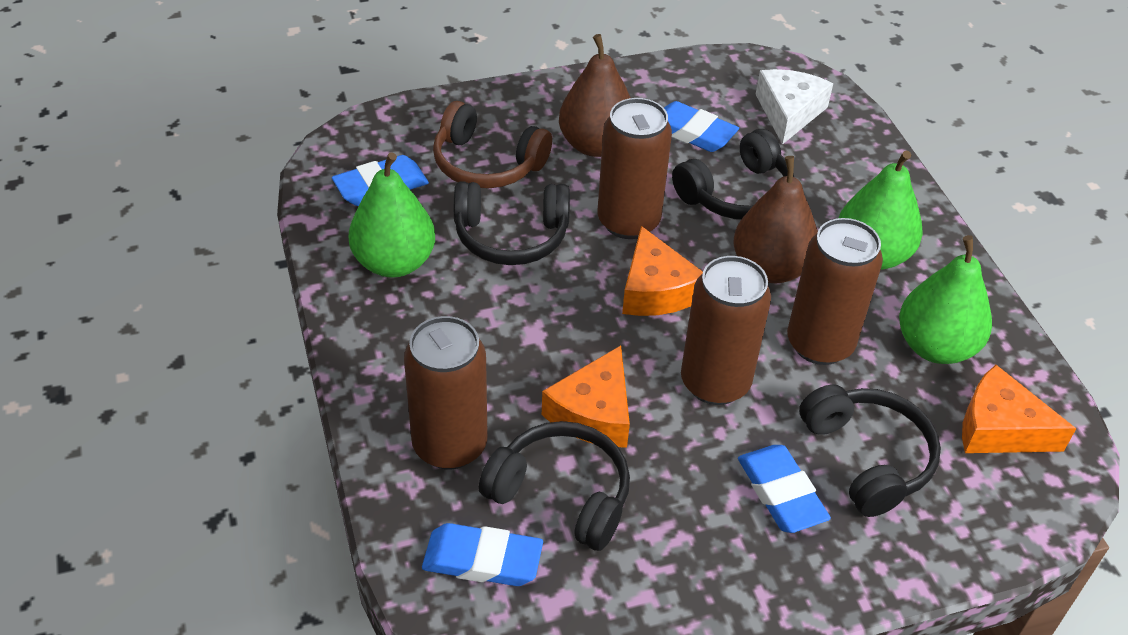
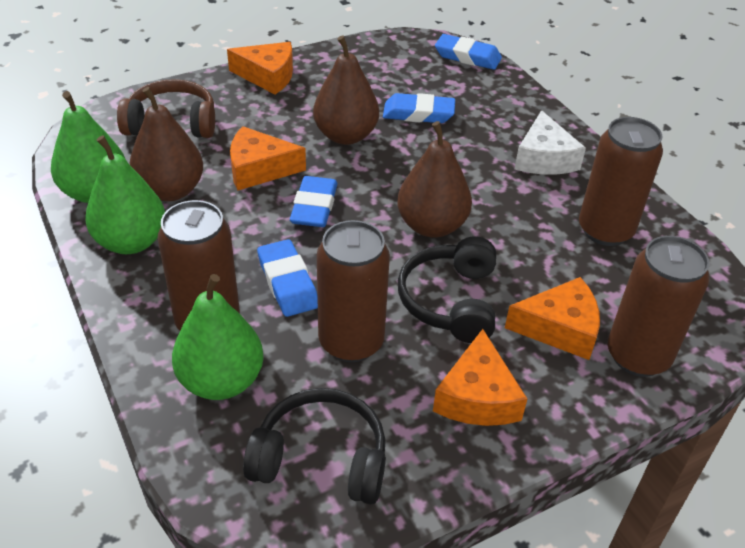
black headphones: [454,181,570,265] [479,421,630,551] [672,129,794,220] [799,384,941,517] = 4 -> [243,388,386,505] [398,237,496,343] = 2
brown pear: [559,34,631,157] [733,156,818,284] = 2 -> [129,87,203,201] [313,36,379,145] [397,121,472,237] = 3
orange cheese: [542,345,630,448] [622,226,703,316] [962,365,1076,453] = 3 -> [227,42,293,94] [230,126,306,191] [433,329,527,426] [505,277,600,360] = 4

